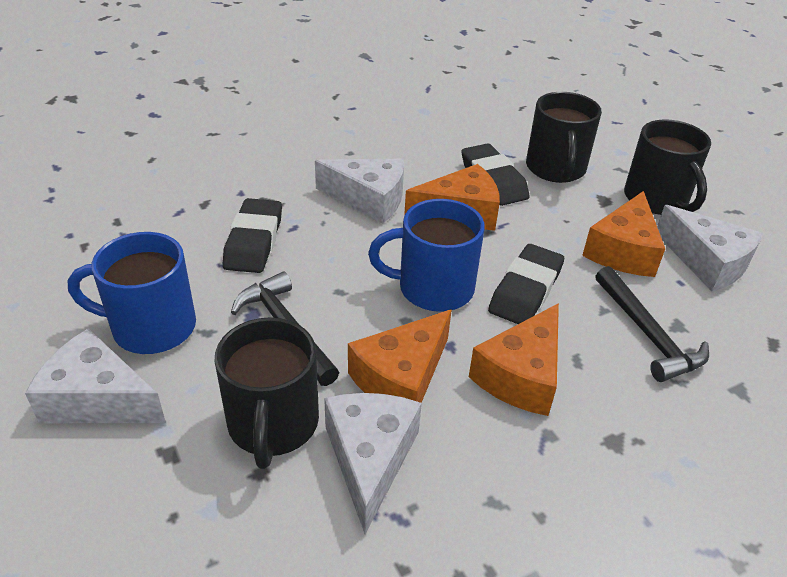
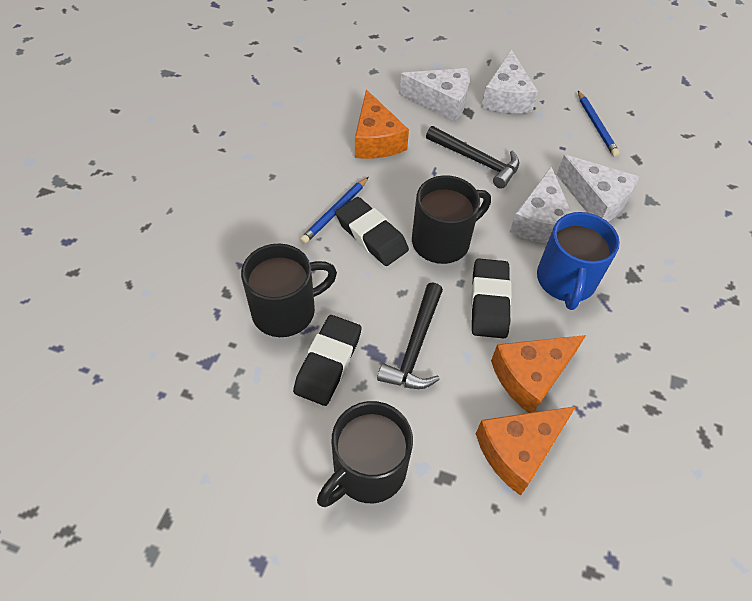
blue mug: [67,232,196,354] [368,199,485,312] = 2 -> [537,212,620,310] = 1
blue pencil: none = 0 -> [300,177,369,244] [578,91,620,157] = 2
orange cheese: [348,310,452,403] [404,164,500,231] [469,303,559,416] [582,191,665,277] = 4 -> [355,89,409,159] [476,406,576,496] [491,335,586,413] = 3

